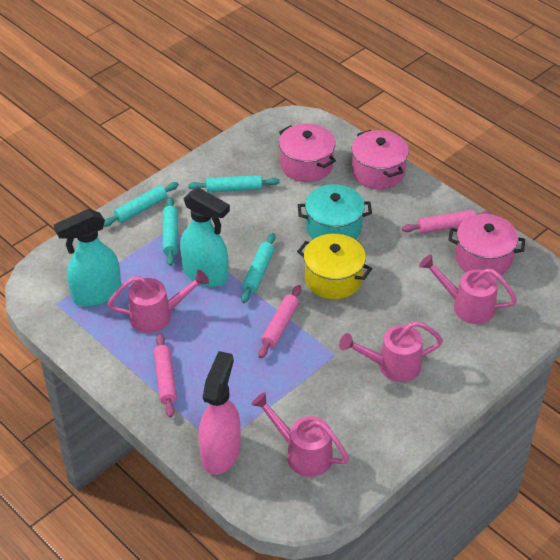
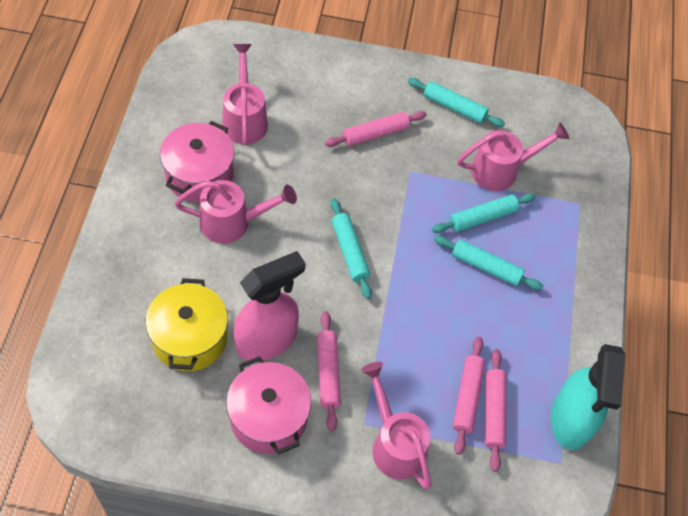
pink pot: [279,124,336,182] [352,130,409,189] [448,214,525,277] = 3 -> [160,121,234,202] [226,356,311,454] = 2
pink rolling pin: [154,333,177,418] [258,285,301,358] [402,210,492,233] = 3 -> [317,311,341,431] [325,111,427,147] [453,337,485,455] [485,349,506,472] = 4
turquoise pot: [298,184,372,240] = 1 -> none = 0
turquoise spray bottle: [54,209,121,307] [180,187,230,287] = 2 -> [551,344,626,450] = 1

